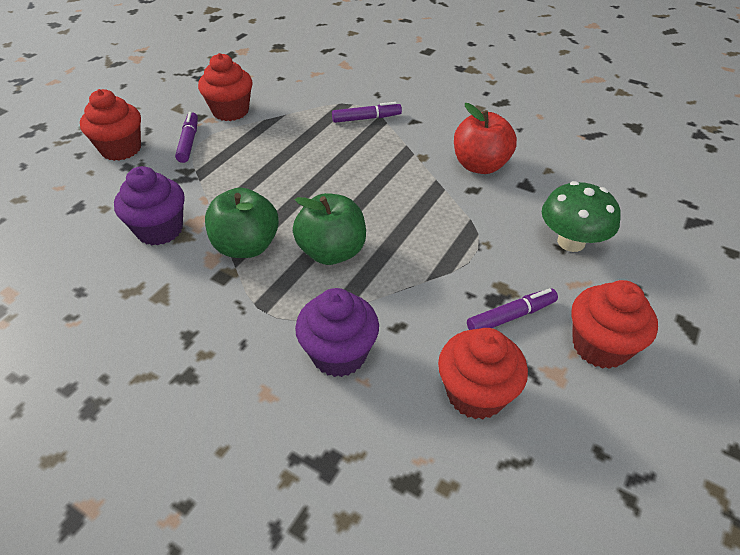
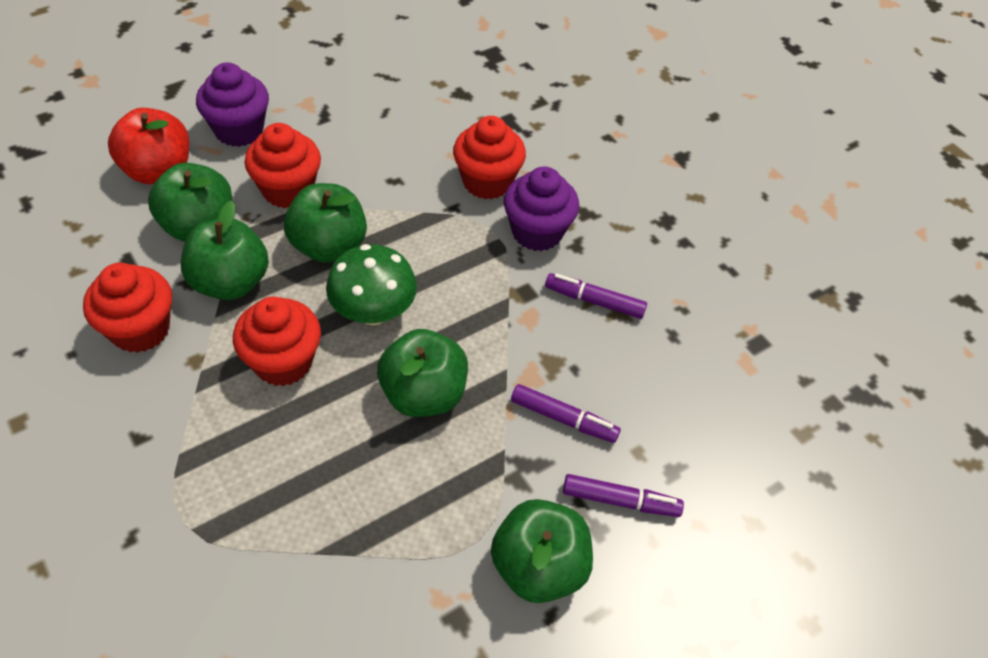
green apple: [205,188,279,258] [293,193,366,265] = 2 -> [148,163,232,242] [181,200,269,300] [284,183,367,263] [377,329,468,417] [491,499,593,603] = 5

